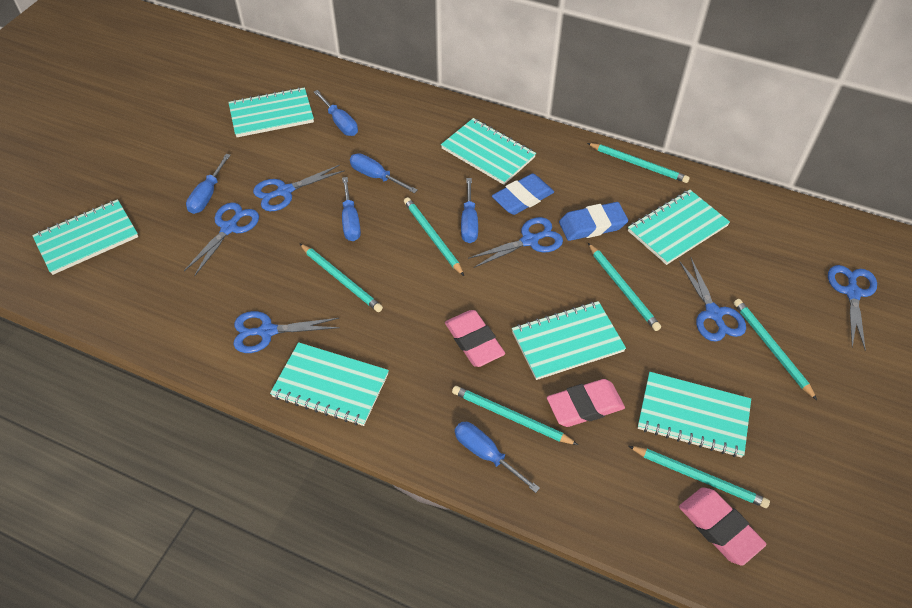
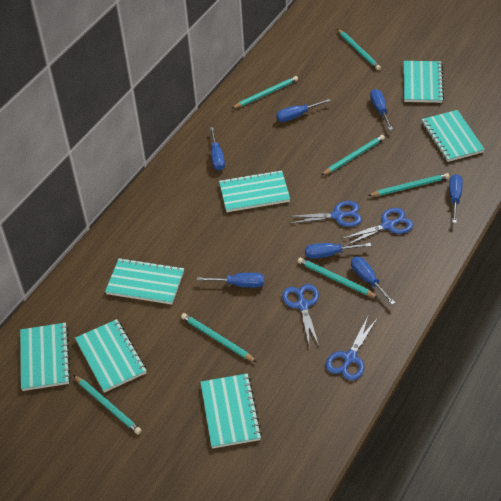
blue eraser: [492,174,554,215] [559,202,628,241] = 2 -> none = 0
blue scissors: [184,203,259,276] [233,311,340,353] [253,165,345,211] [468,217,563,268] [679,258,746,342] [828,265,877,351] = 6 -> [282,284,319,346] [288,201,362,227] [326,317,377,381] [342,208,413,246] = 4
blue screwdriver: [186,154,230,214] [314,90,358,136] [342,177,361,241] [350,153,417,193] [455,422,540,493] [461,178,478,243] = 6 -> [197,273,264,288] [209,127,225,171] [276,99,331,122] [305,243,371,259] [351,257,396,305] [370,89,393,130] [449,174,463,223] = 7
pink eraser: [445,310,505,367] [547,379,625,427] [679,487,766,565] = 3 -> none = 0

